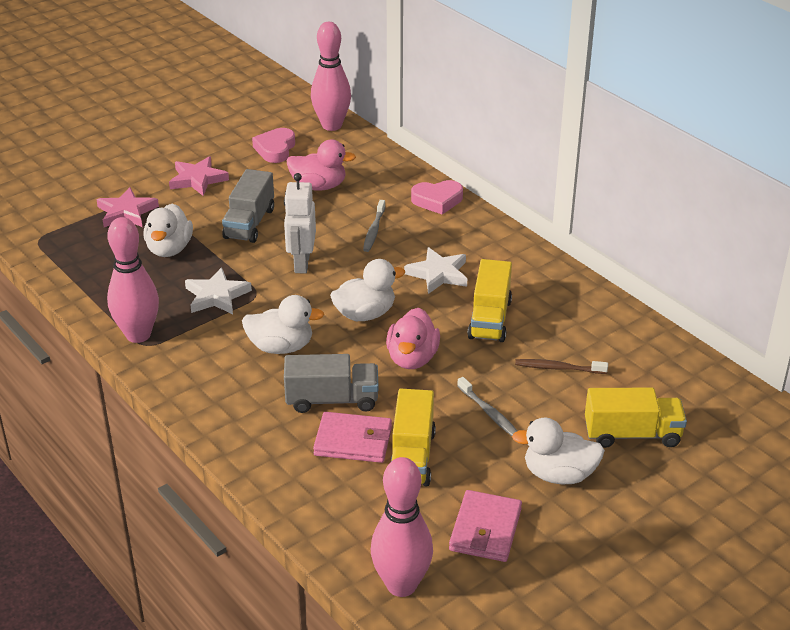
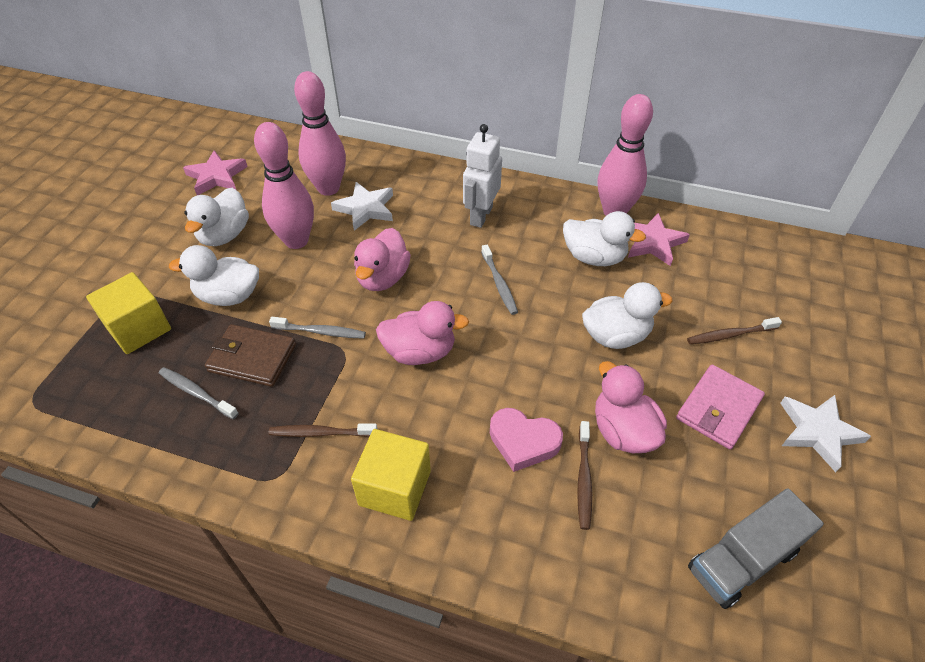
brown toothbrush: [515,359,608,374] = 1 -> [268,423,377,437] [577,421,592,530] [687,317,782,344] = 3
brown wallet: none = 0 -> [205,324,296,387] = 1
grey toothbrush: [363,200,385,252] [457,377,517,436] = 2 -> [159,367,239,419] [269,317,366,339] [481,245,518,315] = 3
grey truck: [222,169,274,243] [284,354,379,413] = 2 -> [688,488,824,609] = 1
pink duck: [286,140,356,191] [386,308,440,369] = 2 -> [354,228,411,291] [376,301,469,365] [595,361,667,453] = 3
pink heart: [252,128,295,163] [411,180,463,215] = 2 -> [490,408,563,472] = 1
pink wallet: [313,412,392,463] [449,490,522,562] = 2 -> [676,364,765,450] = 1
yellow cube: none = 0 -> [86,272,171,354] [351,429,431,521] = 2
yellow truck: [391,389,436,486] [468,259,512,342] [585,388,687,448] = 3 -> none = 0

